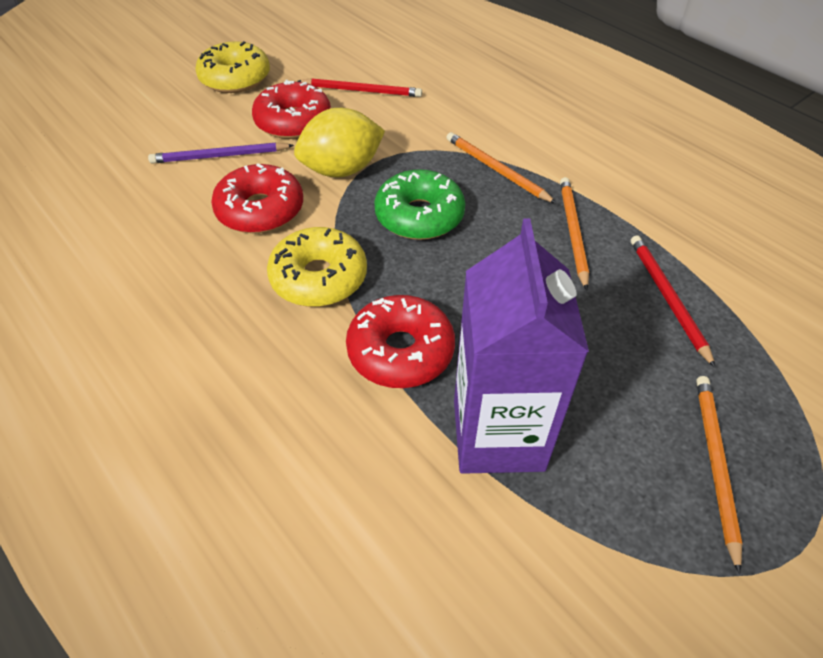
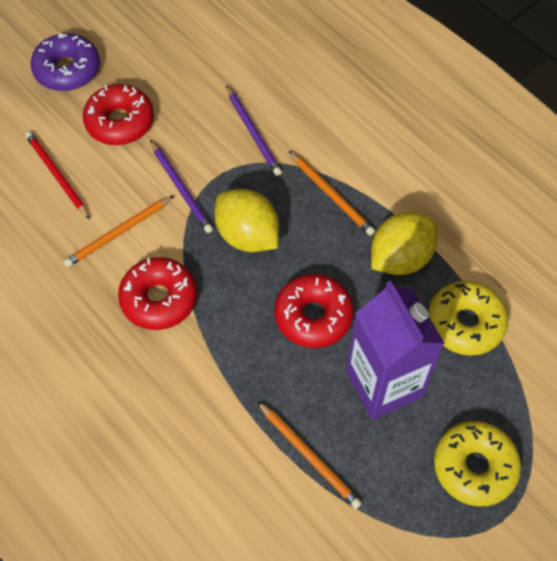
green donut: [374,169,465,240] = 1 -> none = 0
purple donut: none = 0 -> [31,33,100,91] = 1
purple pencil: [148,142,294,164] = 1 -> [150,140,213,233] [226,85,282,176] = 2
red pencil: [298,78,422,97] [631,235,716,368] = 2 -> [25,131,90,219] = 1
yellow lemon: [294,108,385,177] = 1 -> [215,189,279,252] [371,212,438,275] = 2

